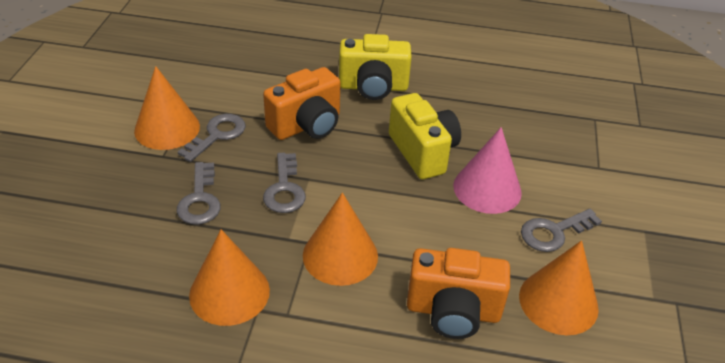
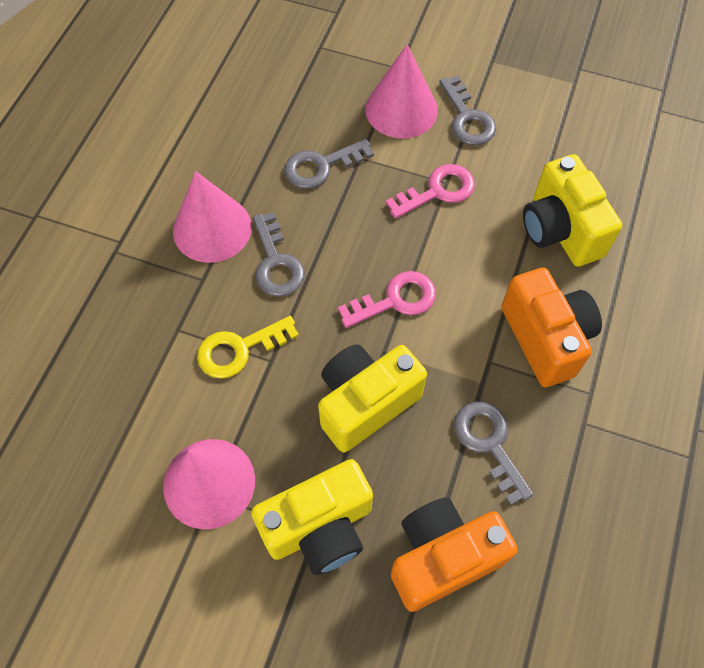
orange cone: [134,66,200,150] [189,229,270,326] [303,193,378,286] [519,240,599,335] = 4 -> none = 0
pink cone: [453,127,522,214] = 1 -> [163,439,255,529] [173,171,252,263] [365,44,438,139] = 3
pink key: none = 0 -> [338,271,436,328] [386,164,475,219] = 2
yellow camera: [339,34,412,100] [389,93,461,179] = 2 -> [251,459,373,575] [318,345,427,453] [523,154,622,267] = 3
yellow key: none = 0 -> [197,316,299,379] = 1

